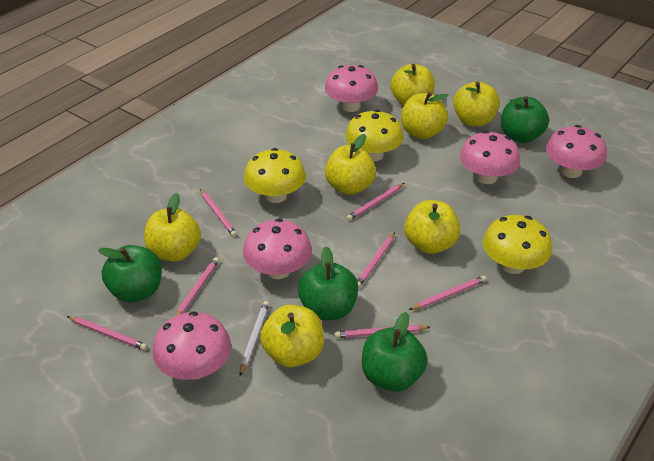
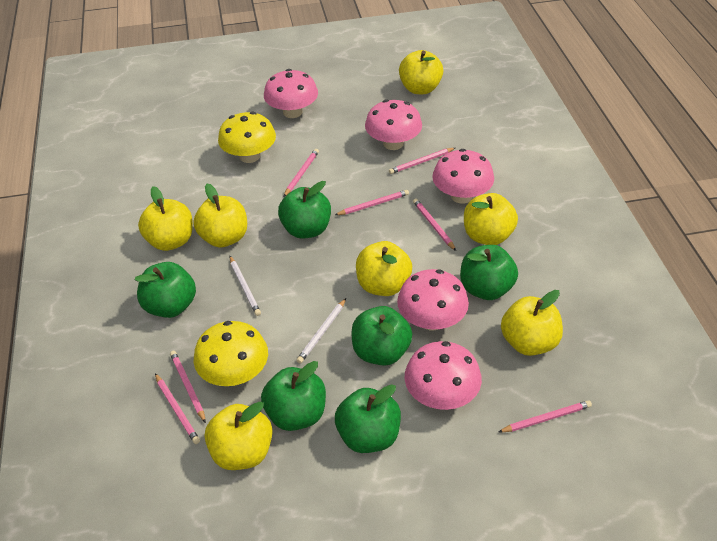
green apple: [98,245,162,302] [298,246,358,320] [362,312,428,392] [501,96,549,143] = 4 -> [135,262,196,318] [261,361,326,431] [278,181,331,239] [335,384,401,453] [352,306,412,366] [460,245,518,300] = 6
white pencil: [240,301,269,376] = 1 -> [230,256,261,316] [296,298,346,364] = 2
yellow mushroom: [244,148,306,203] [345,110,403,161] [483,215,552,274] = 3 -> [194,321,268,386] [218,112,276,163] = 2

